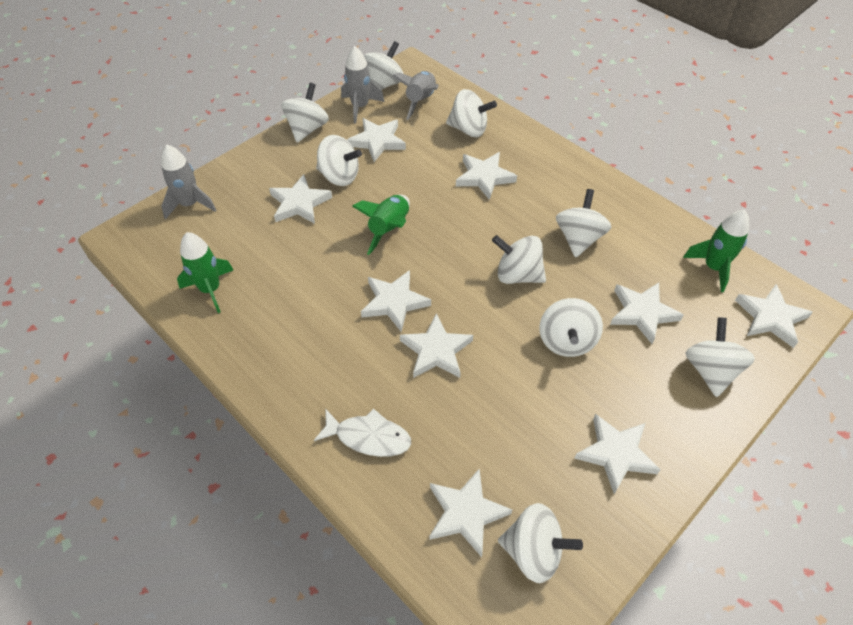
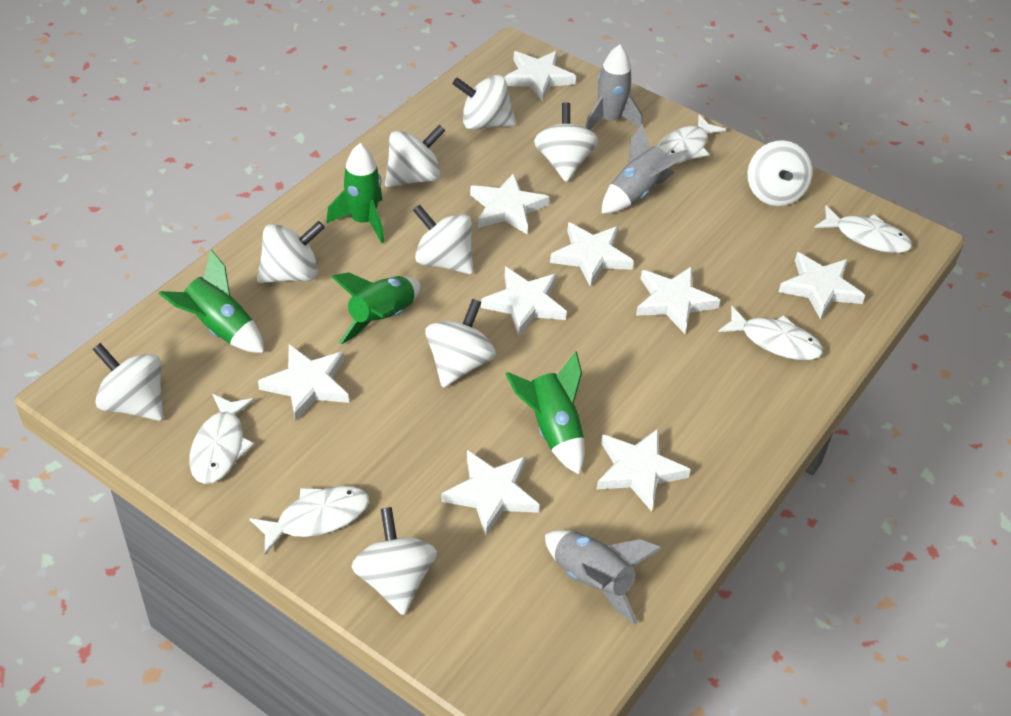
green rocket: [177,232,233,313] [352,195,410,255] [683,209,749,292] = 3 -> [158,250,264,353] [326,143,384,243] [331,272,421,344] [505,351,585,474] = 4
white fish: [314,408,411,457] = 1 -> [189,394,254,484] [249,486,369,555] [657,114,726,164] [718,306,823,360] [814,205,912,253] = 5

